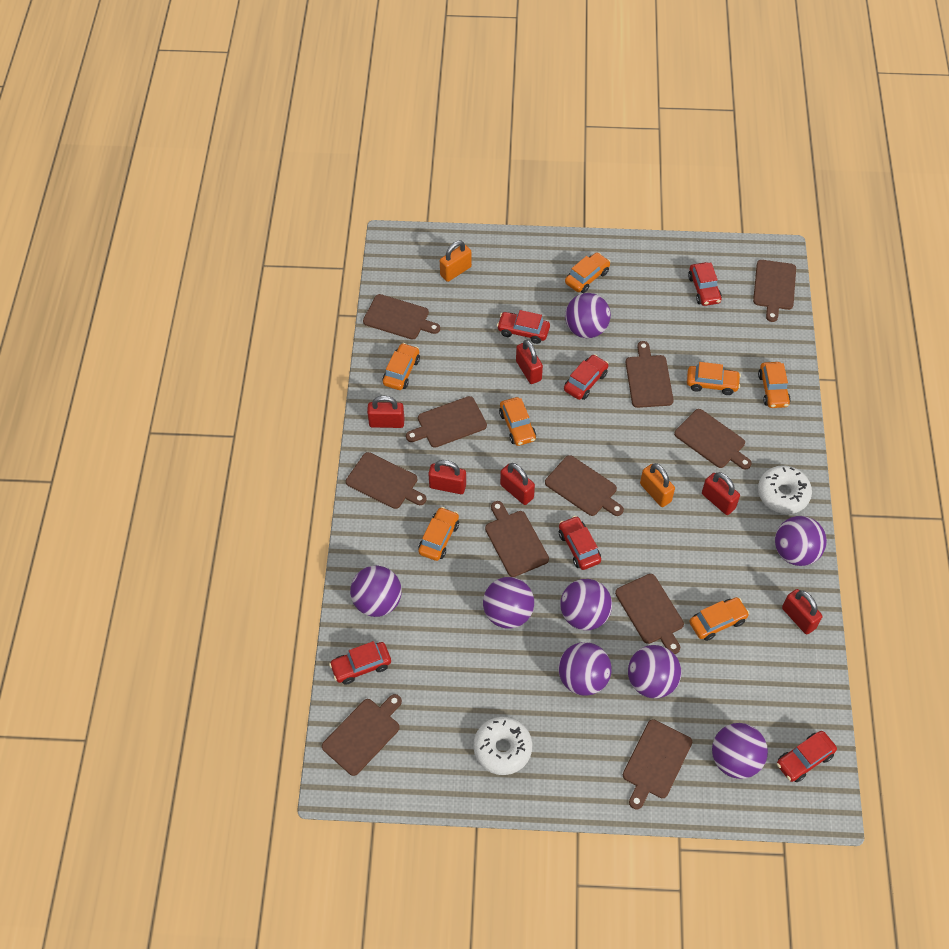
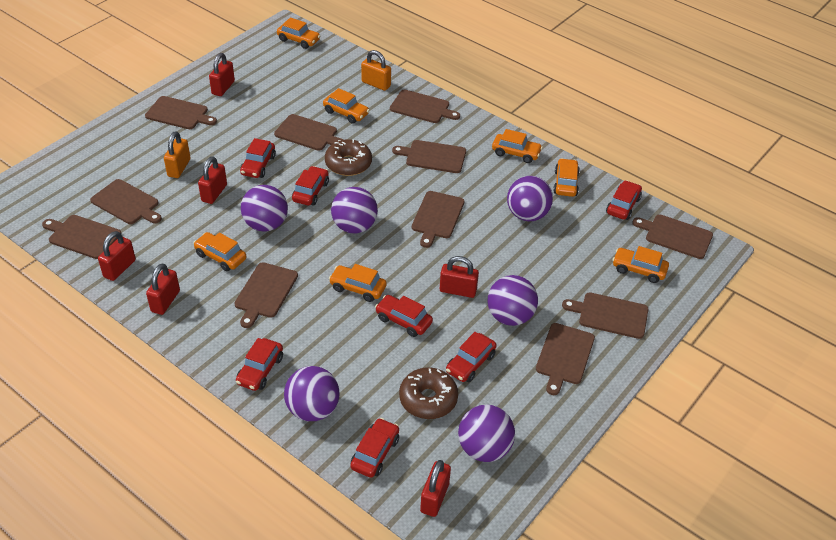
brown donut: none = 0 -> [325,139,372,176] [399,367,458,419] = 2
purple ball: [350,566,402,617] [483,577,534,629] [559,642,611,696] [561,579,612,630] [565,293,611,338] [628,645,681,698] [712,723,768,779] [775,516,827,566] = 8 -> [241,185,288,232] [284,366,340,421] [331,187,378,233] [458,405,515,462] [488,275,538,326] [507,176,553,221] = 6
red car: [329,641,391,685] [497,310,550,344] [559,516,601,570] [564,354,609,400] [688,262,722,306] [777,731,837,782] = 6 -> [236,338,283,391] [240,138,276,178] [292,166,329,206] [350,418,399,478] [375,295,433,337] [446,332,497,382] [606,180,642,220] = 7
white donut: [473,717,532,775] [758,465,812,514] = 2 -> none = 0

